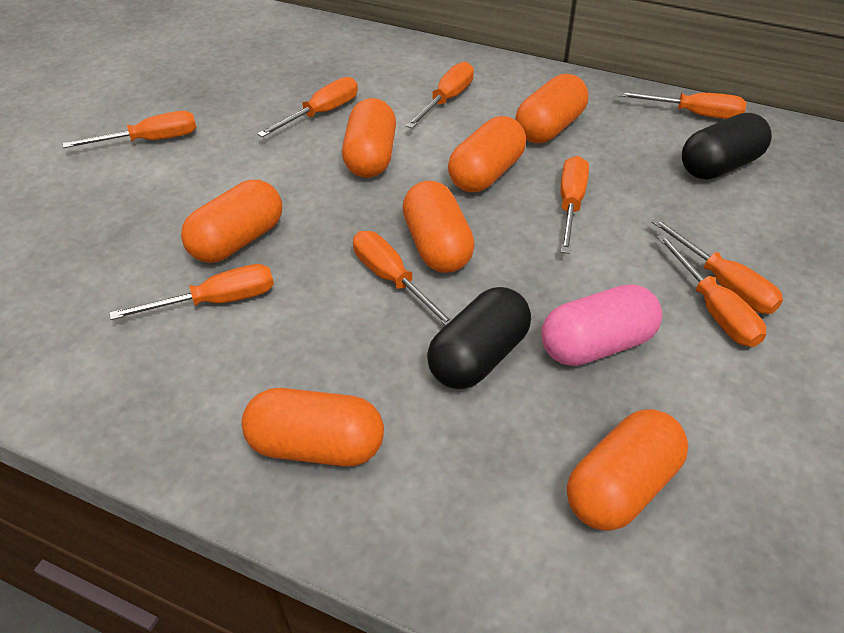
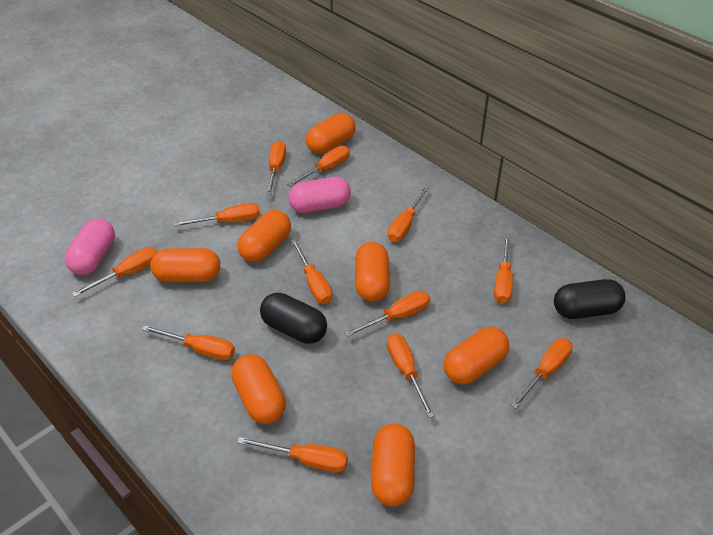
orange screwdriver: [63,111,196,148] [110,264,274,320] [257,77,358,137] [353,231,452,326] [406,62,474,128] [561,156,589,254] [618,91,747,119] [651,218,783,314] [657,234,766,347] = 9 -> [72,247,157,297] [142,325,235,360] [173,203,260,227] [238,437,348,472] [266,141,286,195] [287,146,350,187] [291,239,332,304] [345,291,430,337] [387,334,435,418] [388,186,429,242] [494,235,513,303] [511,338,573,409] = 12
pink capsule: [541,284,662,366] = 1 -> [65,219,115,275] [288,177,351,213] = 2

